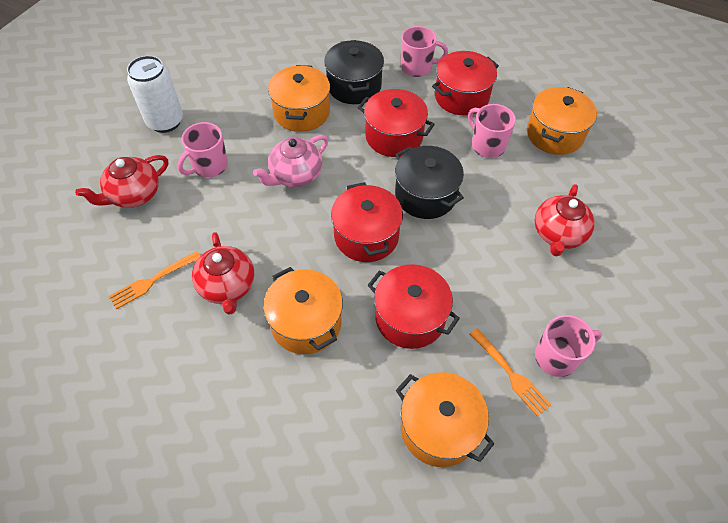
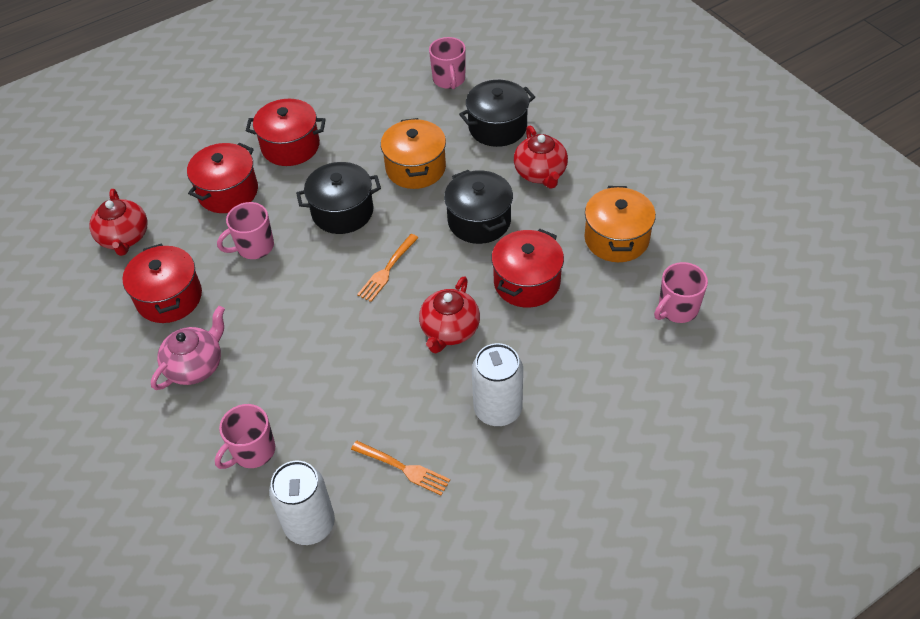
black pot: [324,40,384,104] [395,146,464,219] = 2 -> [296,162,381,234] [444,170,513,244] [459,80,535,147] = 3
orange pot: [263,267,343,354] [268,65,330,132] [396,372,495,467] [527,87,597,155] = 4 -> [381,118,446,189] [584,186,656,262] = 2
white can: [127,55,183,133] = 1 -> [269,461,335,545] [472,343,523,426] = 2

